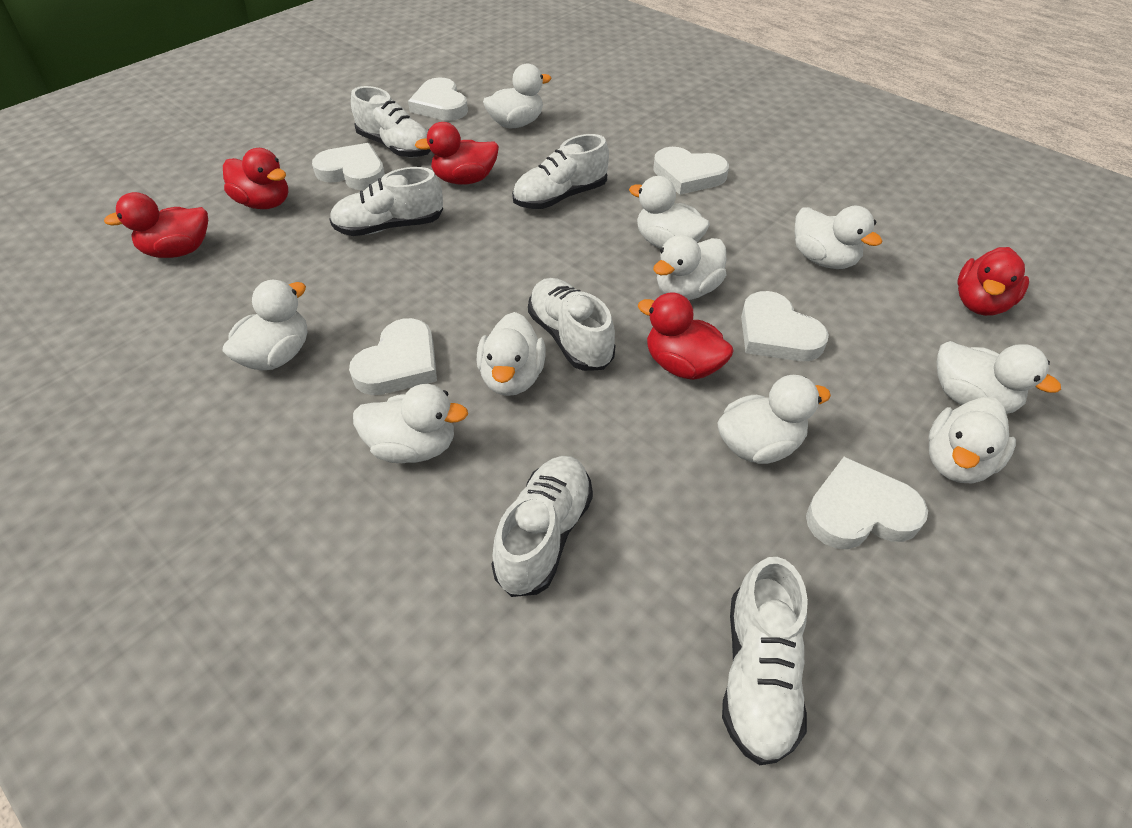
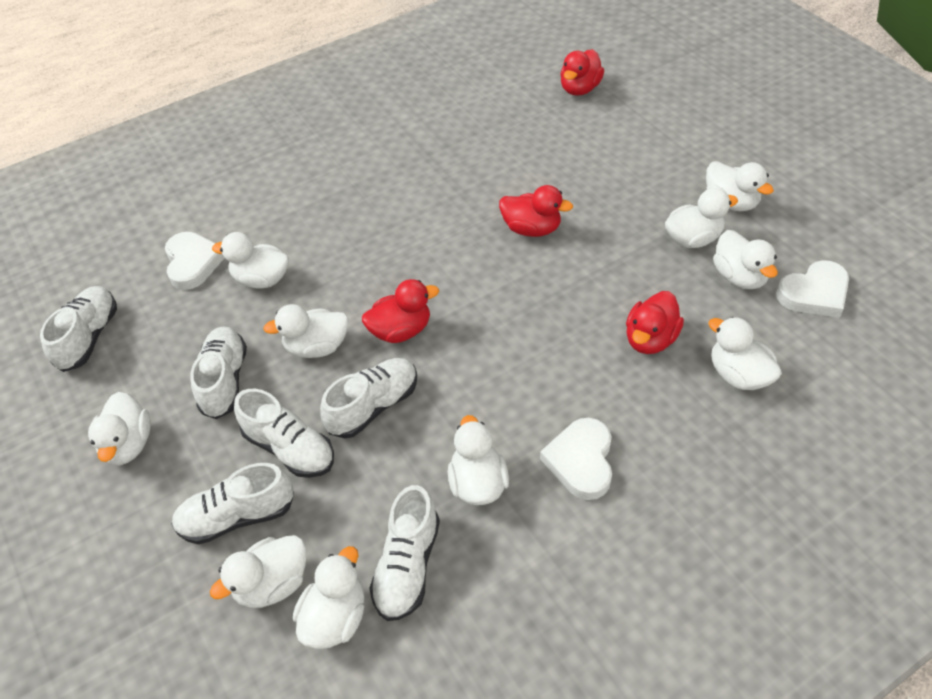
red duck: [104,192,208,258] [223,148,288,209] [415,122,499,185] [638,292,734,380] [957,247,1029,316] = 5 -> [362,279,439,343] [499,185,573,237] [560,49,604,96] [626,291,684,354] = 4
white heart: [312,143,385,190] [349,318,437,395] [408,77,468,121] [653,147,729,195] [741,291,829,361] [806,457,928,549] = 6 -> [165,232,225,290] [540,418,612,500] [776,260,849,318] = 3

